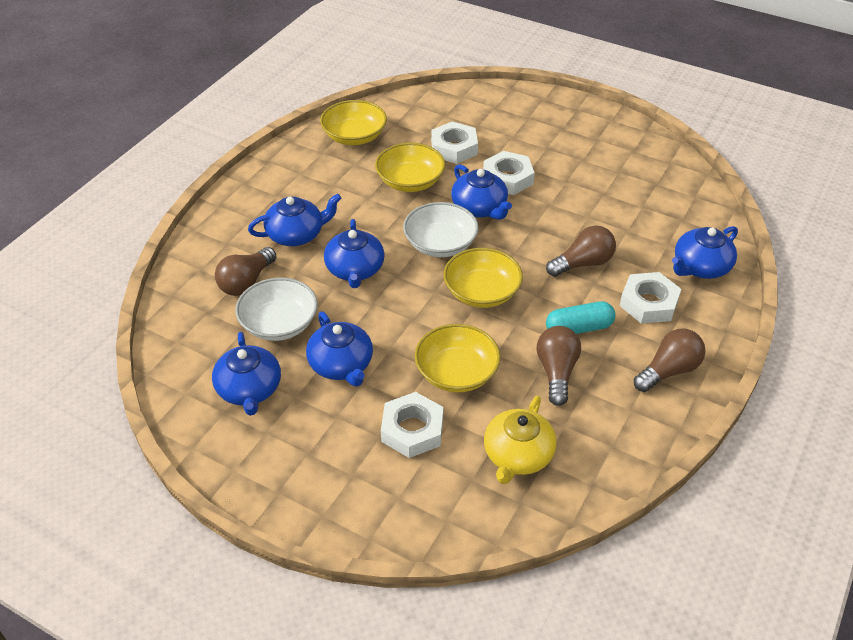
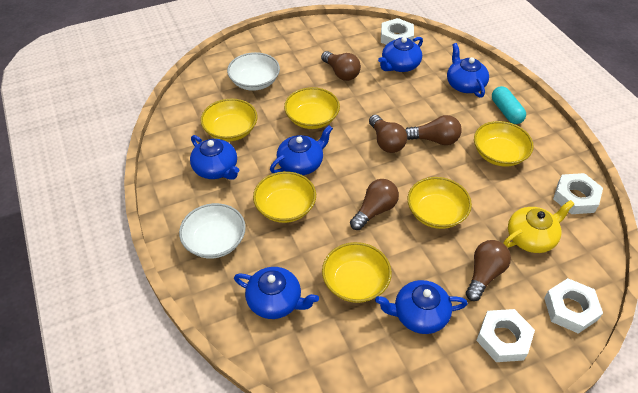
brown light bulb: [215,247,277,296] [537,326,581,406] [546,225,616,277] [634,329,706,392] = 4 -> [321,51,361,81] [350,179,399,230] [369,115,407,153] [405,115,462,145] [466,240,511,301] = 5
yellow bowl: [320,100,387,145] [375,143,445,192] [415,324,501,392] [444,248,523,308] = 4 -> [201,98,257,142] [253,171,316,223] [284,87,340,129] [322,242,392,303] [407,177,472,229] [474,121,534,167] = 6

